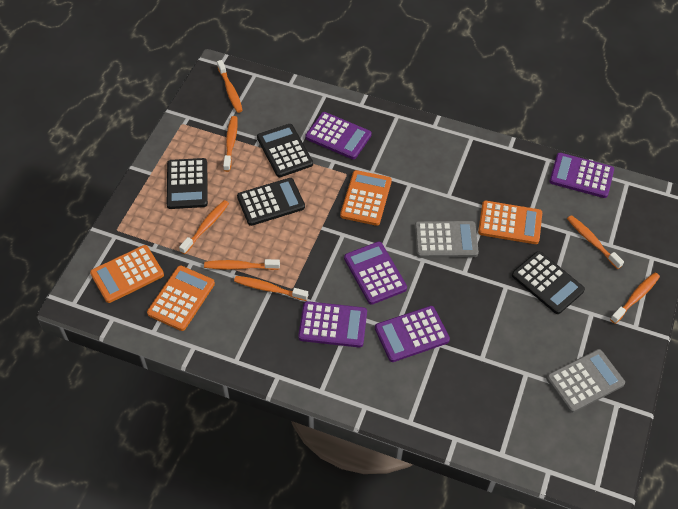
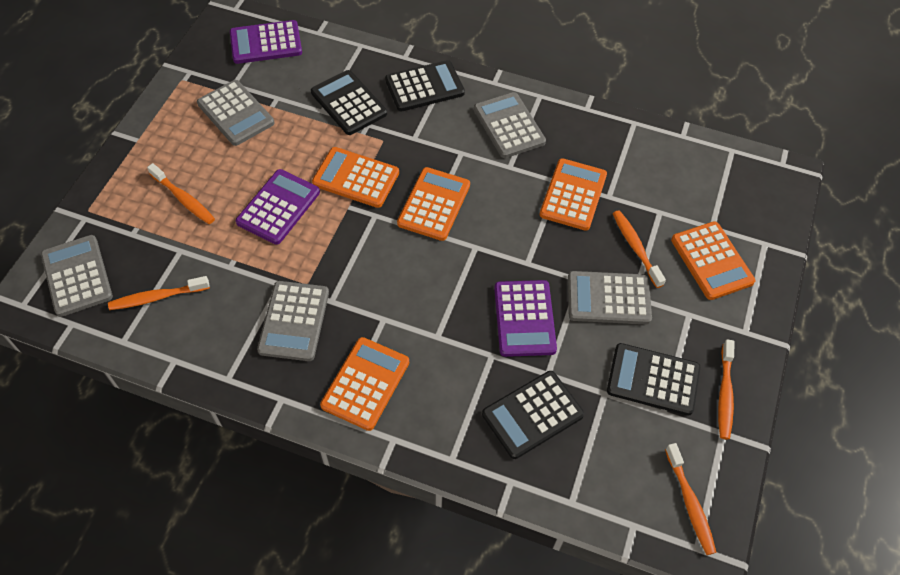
grey calculator: [414,221,479,258] [546,349,625,413] = 2 -> [41,235,113,317] [197,80,275,146] [257,281,329,361] [474,92,546,158] [568,271,652,325] = 5
orange calculator: [90,245,164,303] [147,266,215,331] [340,170,392,226] [478,201,542,244] = 4 -> [312,147,399,208] [320,337,409,431] [397,167,470,241] [540,158,607,231] [671,221,755,300] = 5
orange toothbrush: [179,200,229,254] [204,259,280,270] [217,60,243,113] [223,116,238,172] [234,276,308,301] [567,215,624,269] [610,273,660,324] = 7 -> [108,276,210,310] [147,163,215,224] [613,210,666,288] [665,443,717,555] [718,339,735,439] = 5
purple calculator: [298,301,367,348] [306,112,372,159] [344,242,407,305] [375,306,450,362] [549,153,614,198] = 5 -> [230,20,302,64] [236,169,320,245] [494,280,557,357] = 3

